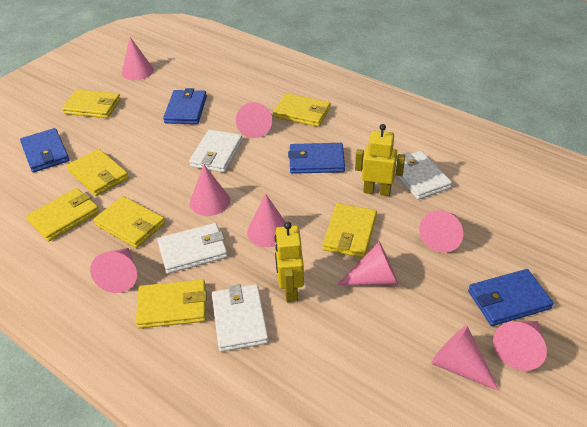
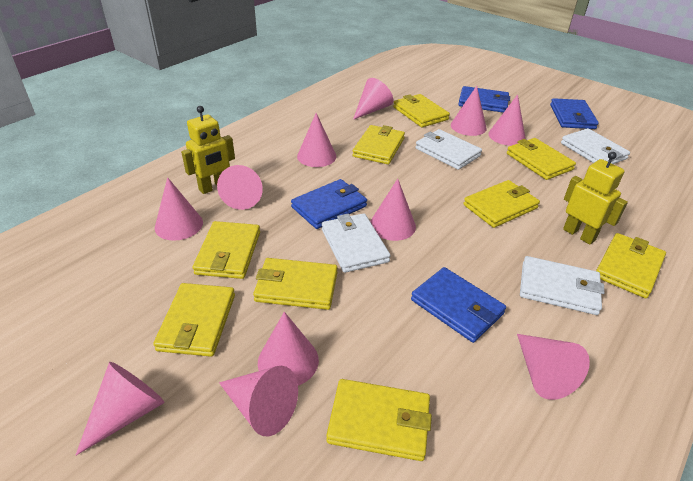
pink cone: [90,248,137,293] [122,37,154,80] [190,164,230,216] [236,102,272,138] [247,193,285,247] [337,242,398,285] [419,210,463,253] [431,325,499,391] [493,321,547,371] = 9 -> [76,362,164,455] [155,177,203,241] [217,165,263,210] [219,366,298,436] [258,312,319,386] [297,113,336,167] [353,78,393,120] [370,179,416,241] [451,86,487,136] [489,94,526,146] [517,334,590,400] = 11
yellow wallet: [26,188,99,242] [62,90,121,118] [67,149,129,196] [93,196,165,248] [136,279,207,329] [273,93,331,127] [322,203,377,258] = 7 -> [153,283,235,357] [193,221,260,279] [253,258,338,310] [326,379,432,461] [353,125,405,164] [393,94,450,127] [463,180,540,228] [507,138,576,180] [596,233,666,298] = 9

